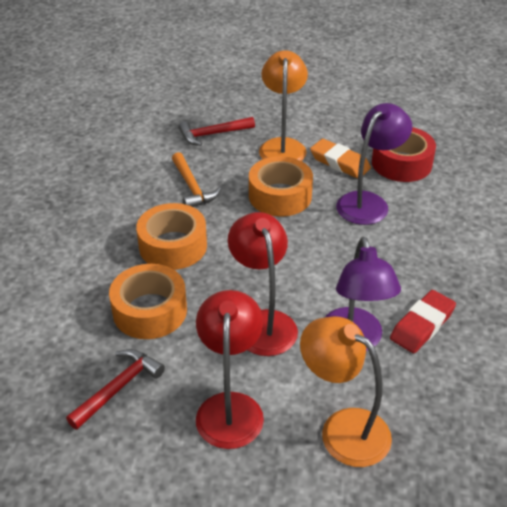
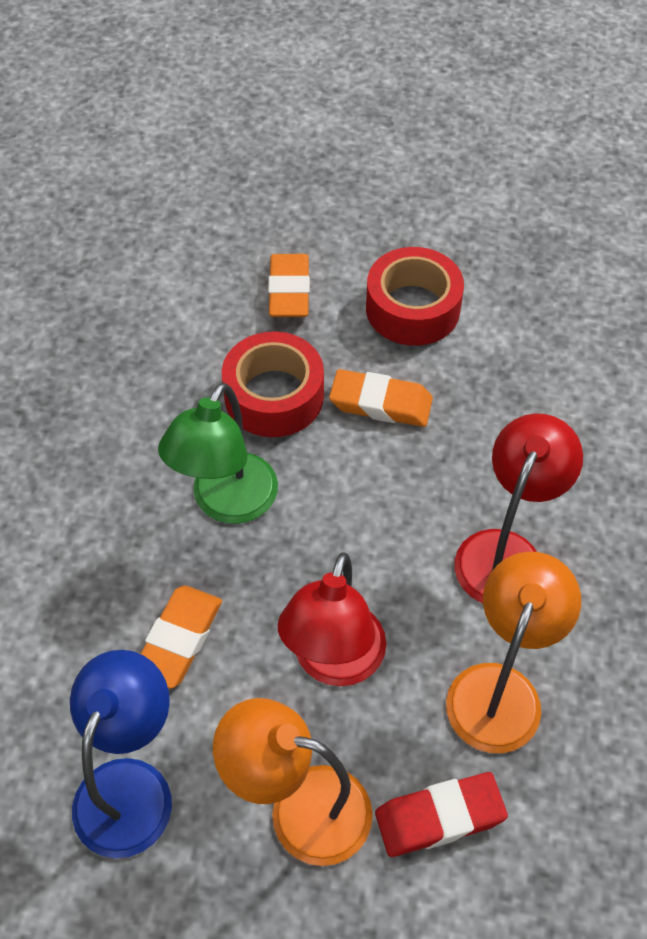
blue lamp: none = 0 -> [70,650,172,858] = 1
green lamp: none = 0 -> [158,383,278,524] = 1
orange eraser: [310,139,371,179] = 1 -> [141,585,222,689] [268,254,310,317] [329,369,433,427] = 3
orange hammer: [172,152,221,207] = 1 -> none = 0
orange tape: [109,264,187,339] [136,203,207,270] [249,156,313,217] = 3 -> none = 0
purple lamp: [325,237,401,351] [336,103,412,225] = 2 -> none = 0
red hammer: [66,349,165,430] [179,117,255,146] = 2 -> none = 0
red tape: [372,127,436,182] = 1 -> [222,331,324,437] [366,247,464,346] = 2

